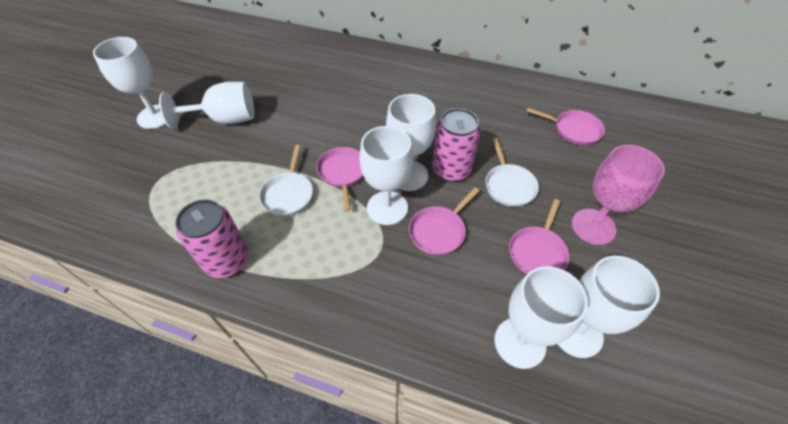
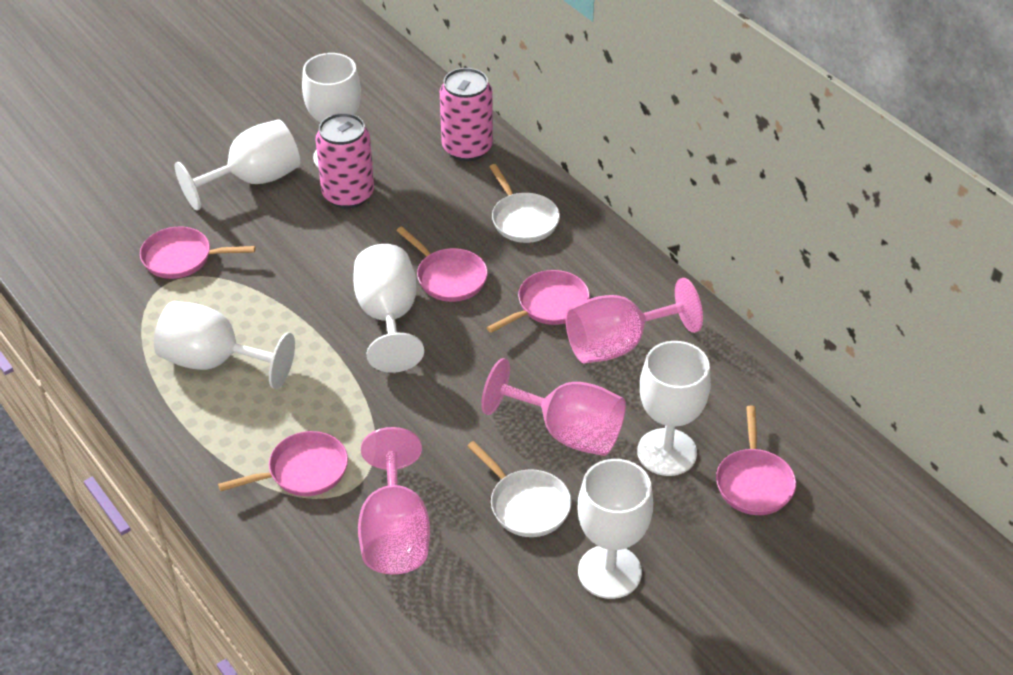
pink goblet: [572,145,665,245] = 1 -> [358,427,430,574] [481,358,626,456] [566,278,703,363] = 3
pink pan: [316,147,363,212] [409,188,479,256] [509,199,569,275] [526,108,605,145] = 4 -> [140,227,255,279] [218,431,348,496] [396,227,488,302] [486,270,590,333] [716,406,796,515] = 5

